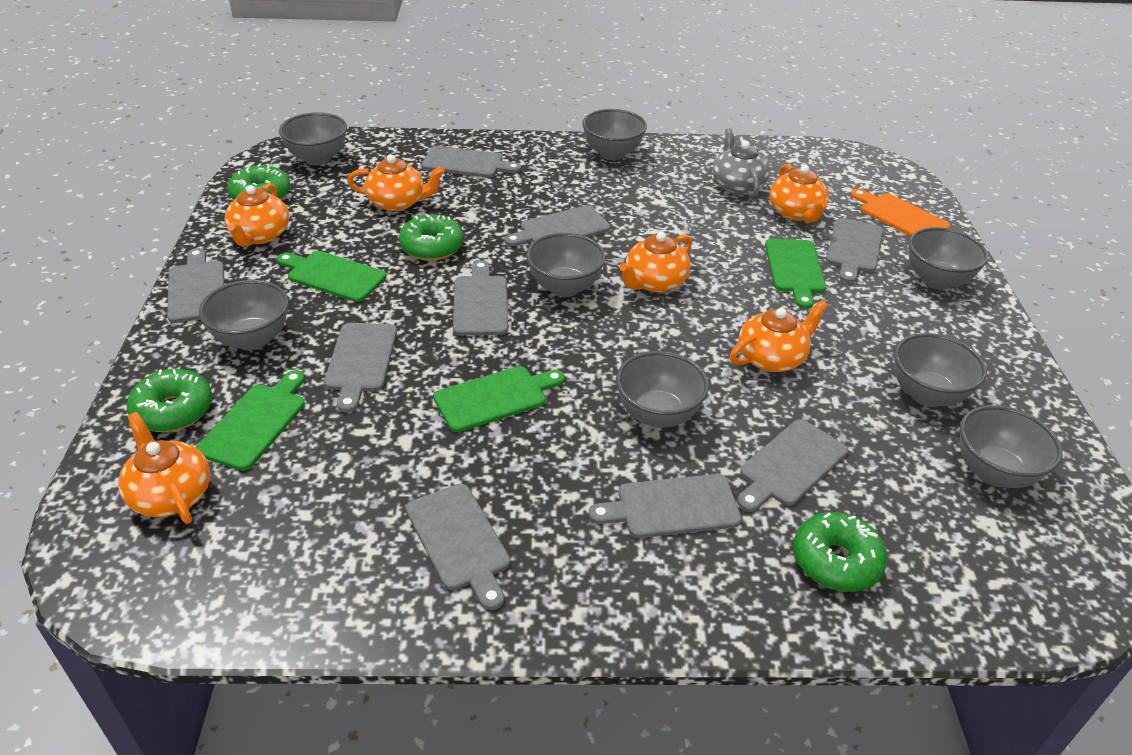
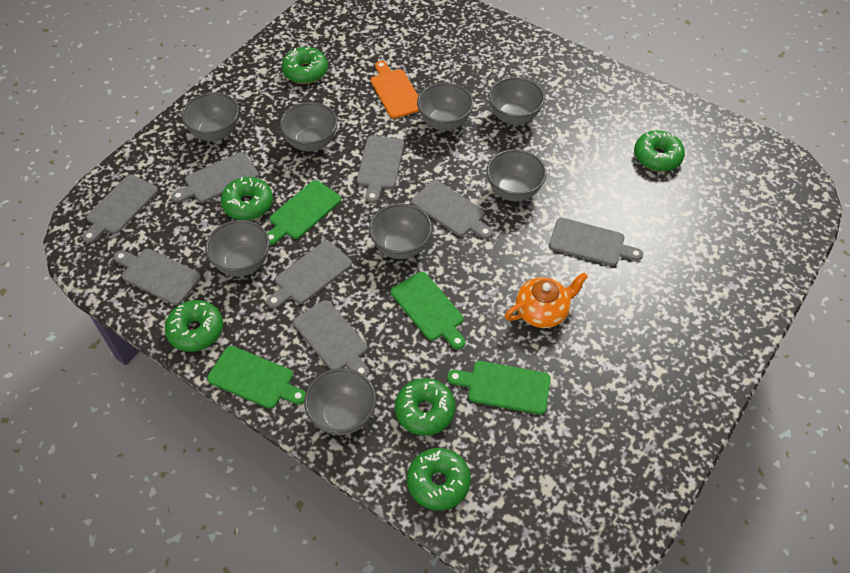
green donut: [127,369,213,432] [228,163,291,200] [399,214,464,261] [793,512,887,592] = 4 -> [165,300,223,352] [220,177,273,220] [282,47,328,84] [395,378,455,436] [407,448,471,511] [634,131,685,171] = 6
grey cutting board: [167,248,225,323] [324,323,397,413] [406,484,510,610] [422,146,521,178] [453,260,508,336] [505,205,610,246] [589,474,742,538] [737,419,848,512] [826,218,884,283] = 9 -> [82,175,158,243] [114,249,201,305] [171,152,259,203] [267,241,352,309] [293,300,369,377] [357,136,404,203] [411,180,493,239] [549,218,643,266] = 8
grey teapot: [713,128,770,197] = 1 -> none = 0
orange teapot: [118,412,210,524] [224,183,289,246] [347,155,445,211] [620,232,692,292] [730,300,828,372] [769,164,829,222] = 6 -> [505,272,588,328] = 1

